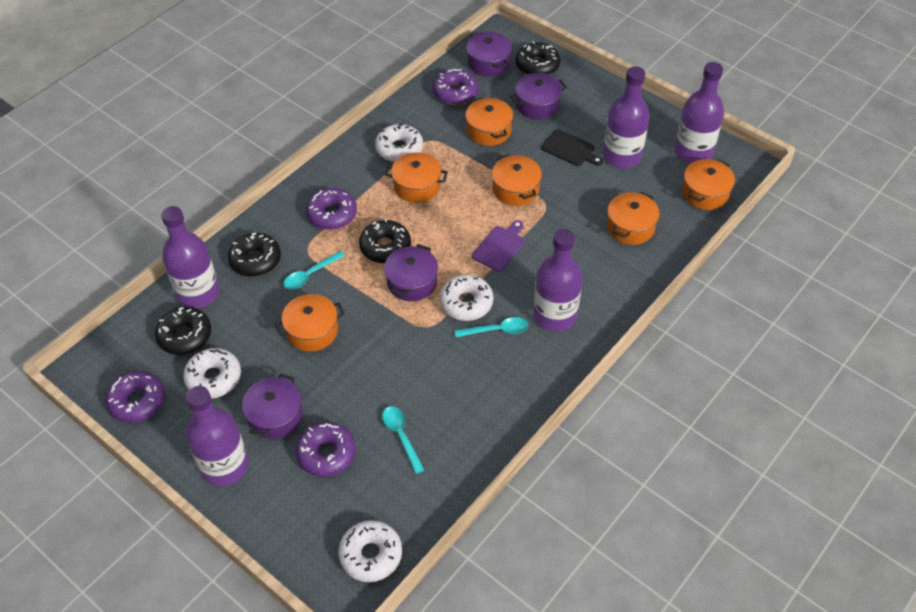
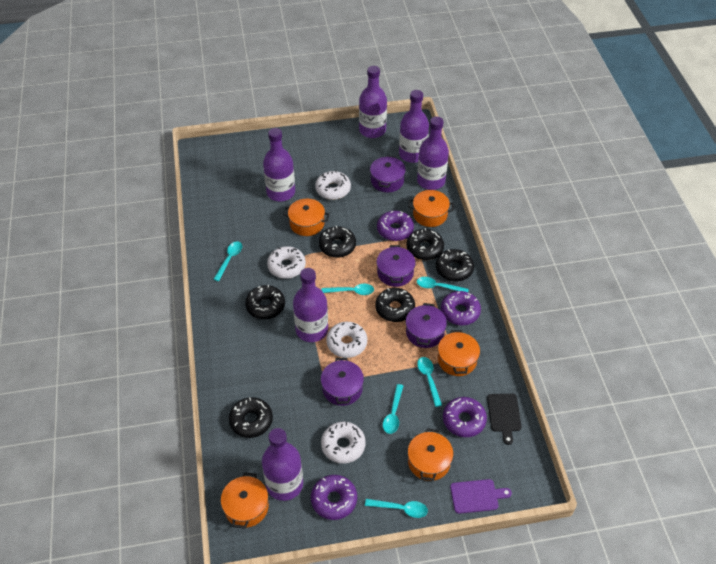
black donut: [155,307,211,355] [228,233,281,277] [359,219,411,263] [516,41,560,75] = 4 -> [229,397,273,438] [245,285,285,319] [319,226,356,258] [375,288,415,322] [406,228,444,260] [436,249,474,282] = 6
orange pot: [275,294,345,352] [385,152,448,203] [465,97,513,146] [492,154,542,206] [607,192,660,245] [682,159,735,210] = 6 -> [221,472,269,528] [283,199,330,236] [408,190,454,227] [408,428,453,481] [438,330,480,376] = 5
purple bottle: [161,206,219,309] [186,386,249,487] [533,229,583,332] [603,66,650,168] [674,62,724,163] = 5 -> [262,428,303,501] [263,128,295,201] [293,268,328,342] [359,66,387,138] [399,90,429,163] [417,116,449,190] = 6
turquoise spoon: [284,251,345,290] [382,406,424,474] [455,317,528,337] = 3 -> [213,241,242,281] [321,284,374,295] [365,499,428,518] [383,384,403,434] [417,277,469,292] [417,357,442,407] = 6

